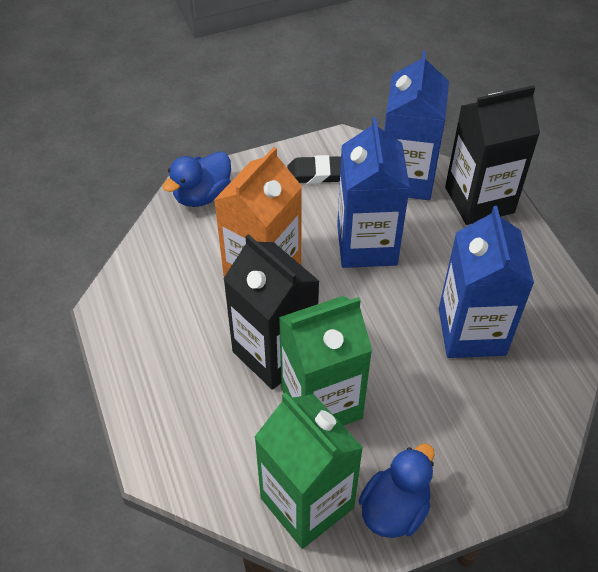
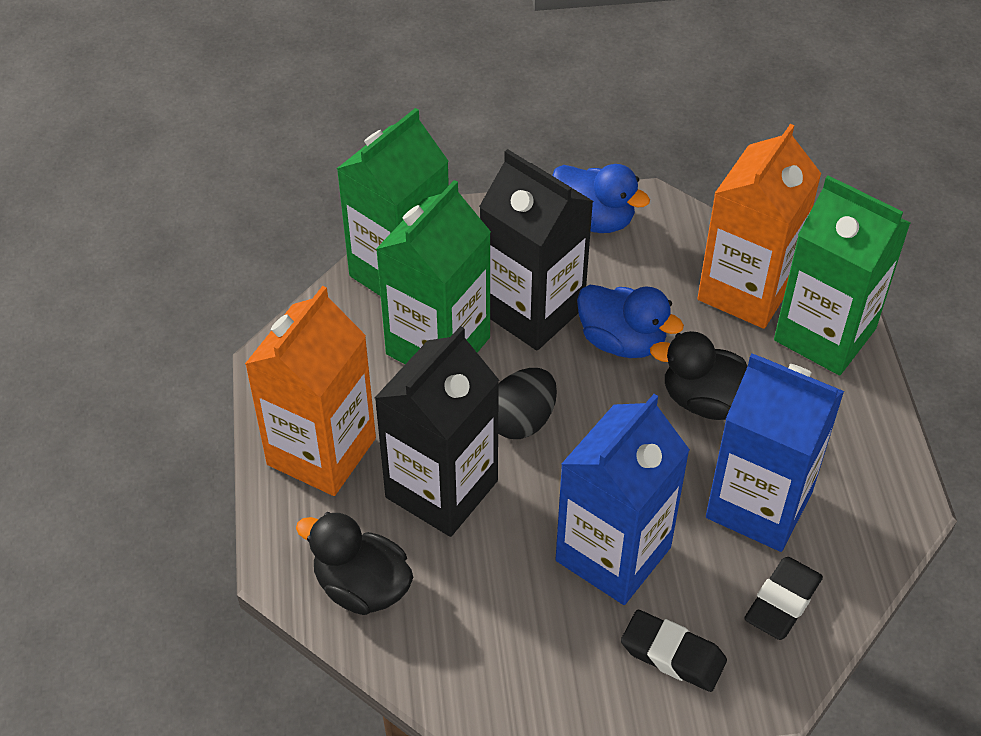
black duck: none = 0 -> [296,512,414,615] [650,331,748,420] = 2
black egg: none = 0 -> [498,368,557,439] = 1
black eraser: [287,155,341,184] = 1 -> [621,610,727,692] [744,557,823,640] = 2
blue carton: [337,117,410,268] [384,51,449,200] [439,206,534,358] = 3 -> [556,394,690,605] [706,353,844,552] = 2
green carton: [254,392,363,549] [279,296,372,426] = 2 -> [337,108,449,296] [376,180,491,364] [774,175,910,375] = 3
orange carton: [214,147,302,277] = 1 -> [245,286,376,496] [697,124,821,329] = 2

